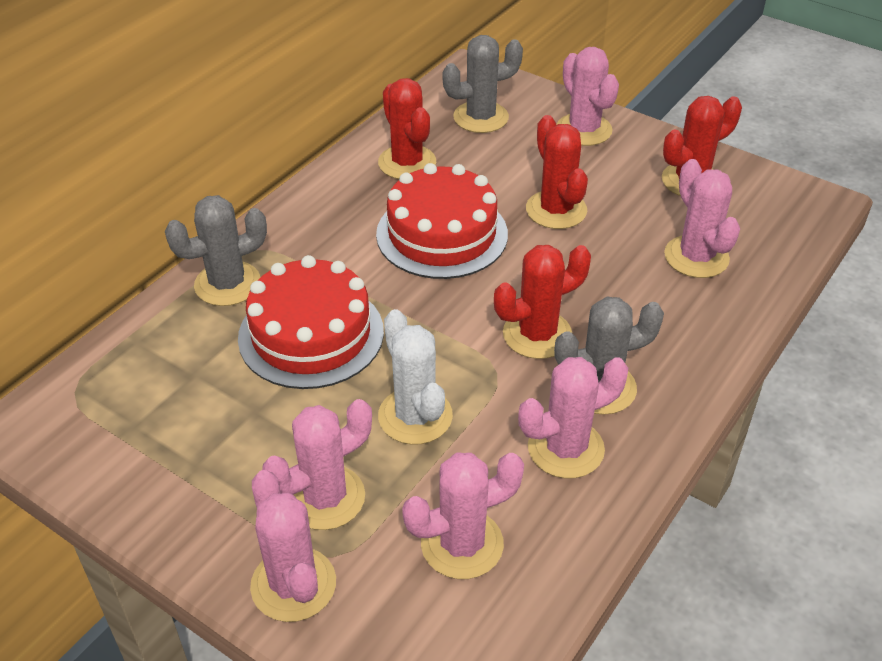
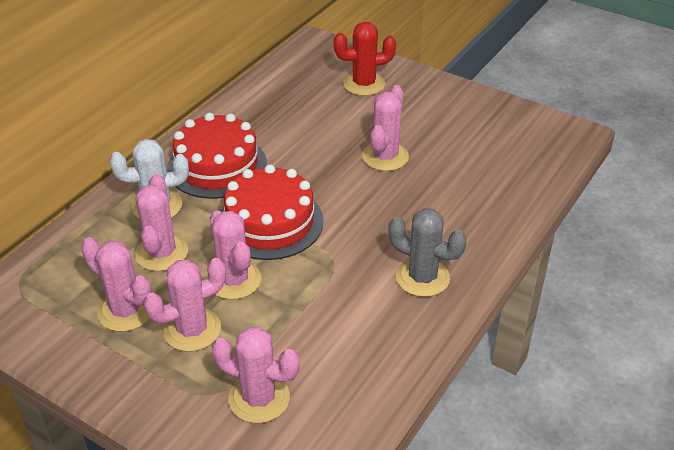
grey cactus: [165,195,267,306] [442,35,523,133] [554,297,664,415] = 3 -> [389,208,467,297] = 1
red cactus: [378,78,436,179] [494,245,591,359] [526,115,588,229] [662,96,742,196] = 4 -> [334,22,396,96] = 1

